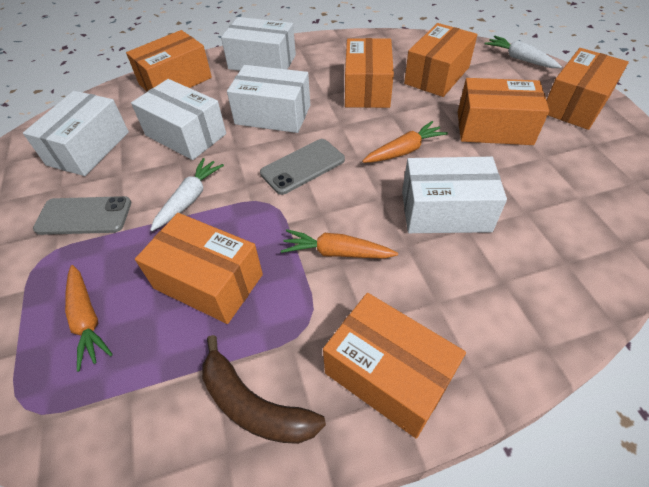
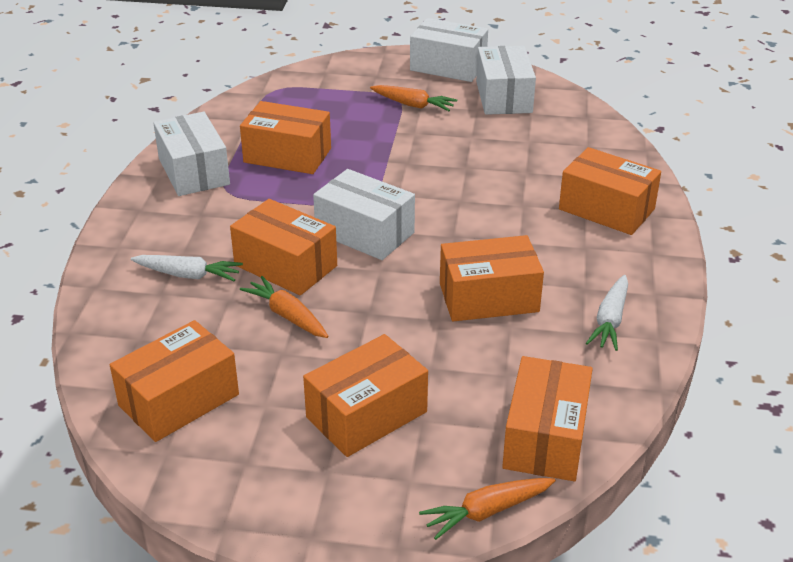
brown banana: [202,335,326,444] = 1 -> none = 0
grey phone: [33,196,131,235] [260,139,345,195] = 2 -> none = 0
white box: [23,91,129,176] [131,79,226,160] [221,17,296,71] [227,65,310,133] [402,157,507,233] = 5 -> [153,112,230,196] [313,169,415,260] [410,18,488,82] [476,46,536,115] = 4

